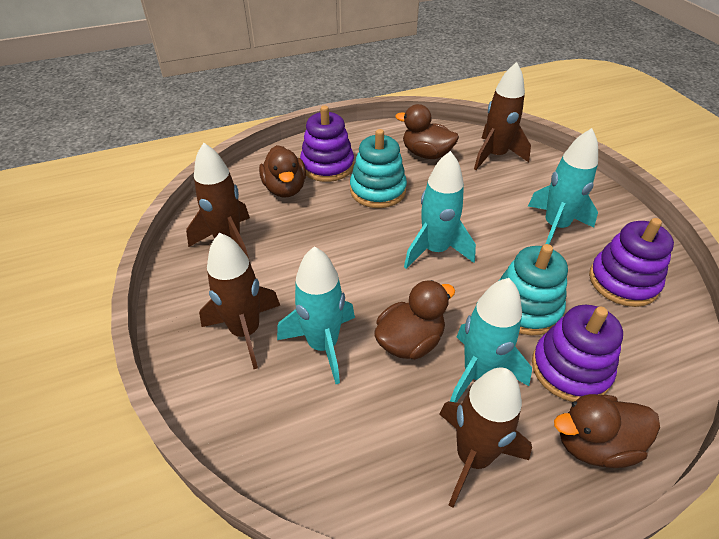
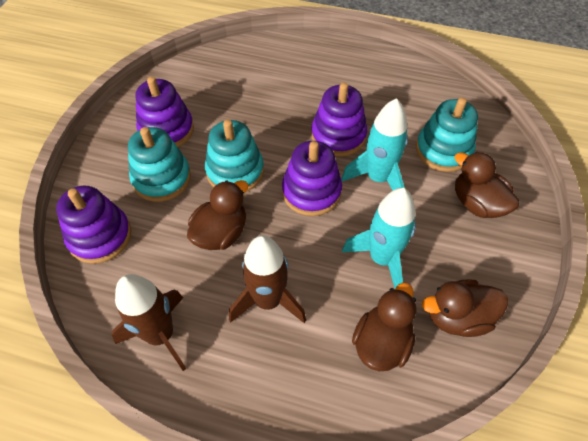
brown rocket: [186,143,250,259] [199,233,280,369] [439,367,532,508] [474,62,531,170] = 4 -> [112,274,186,371] [229,235,306,324] = 2
purple stacking toy: [300,106,354,182] [532,305,623,402] [589,218,674,307] = 3 -> [56,186,131,264] [135,76,194,147] [282,141,342,216] [311,82,367,157] = 4
turquoise rocket: [277,246,355,384] [404,151,476,269] [450,278,532,403] [528,128,598,244] = 4 -> [341,98,408,190] [342,188,416,288] = 2
turquoise stacking toy: [350,129,407,208] [499,244,568,336] = 2 -> [128,127,191,202] [205,120,264,192] [416,98,478,172] = 3

